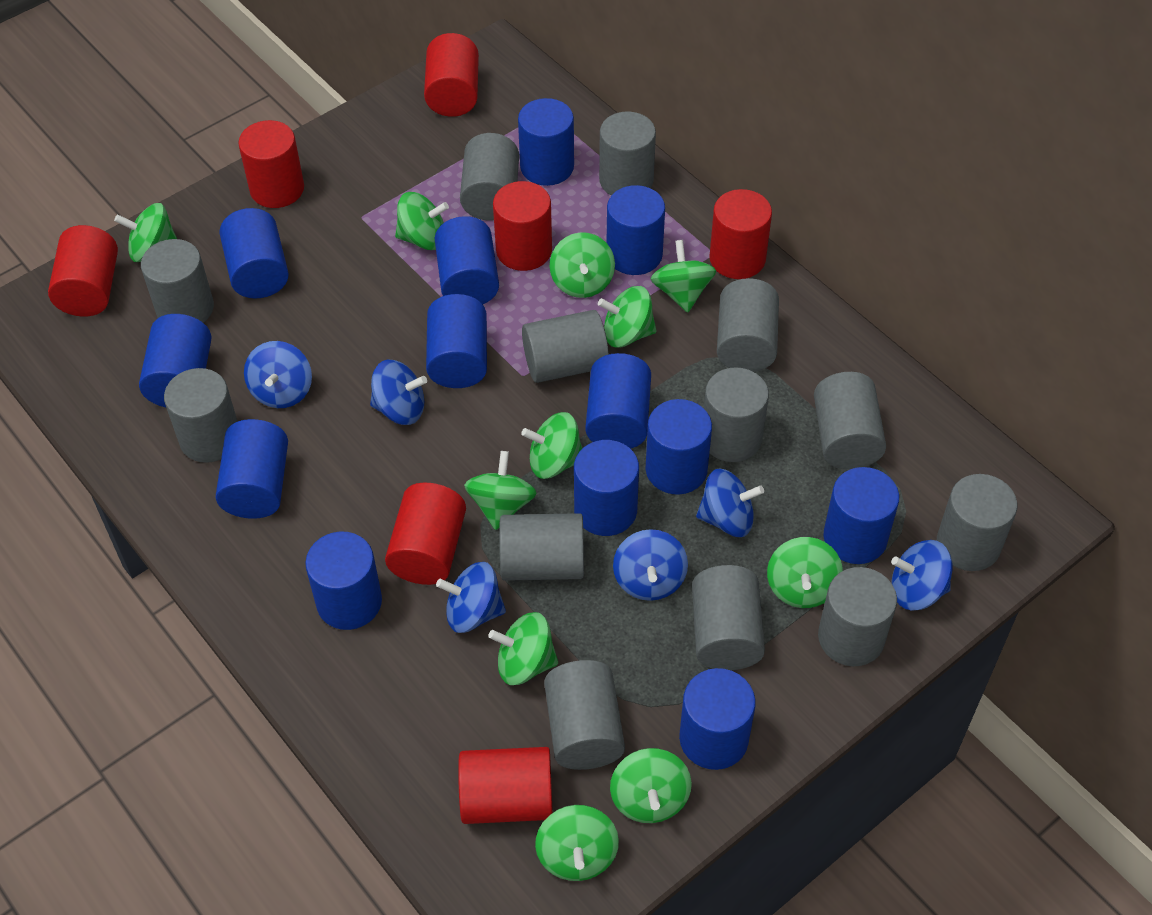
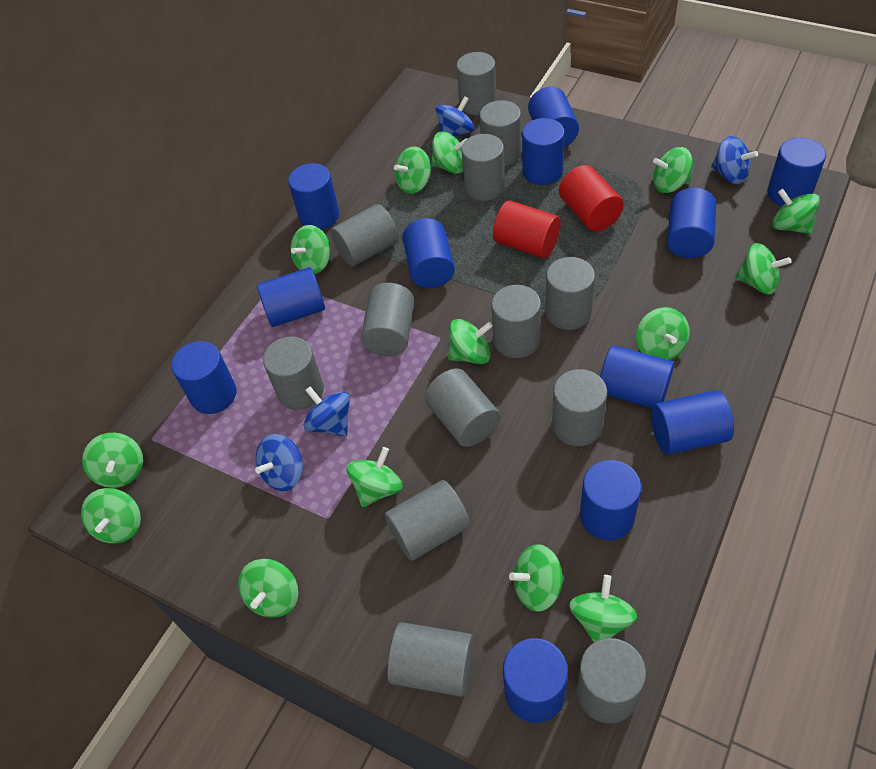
blue cylinder: [139,314,212,408] [216,419,288,519] [220,208,289,298] [305,531,382,630] [426,294,487,388] [435,216,499,304] [518,98,574,186] [574,440,639,536] [585,353,651,449] [607,185,665,275] [645,399,712,495] [679,668,756,770] [824,467,899,564] = 13 -> [171,341,237,414] [257,267,325,327] [288,163,339,230] [402,218,455,288] [503,638,568,723] [522,118,565,185] [528,87,579,147] [580,460,641,540] [600,345,674,408] [651,390,734,455] [667,188,716,258] [767,138,826,206] = 12
blue spinning top: [244,341,312,408] [370,360,427,425] [436,562,506,633] [613,529,688,601] [696,469,764,537] [891,540,952,610] = 6 -> [255,434,303,491] [304,386,350,436] [435,96,474,137] [711,136,758,184] = 4
green spinning top: [114,203,177,262] [395,192,449,250] [464,451,536,530] [488,612,558,685] [521,412,582,479] [535,805,619,881] [550,232,615,298] [598,286,657,347] [610,748,692,823] [651,240,716,312] [767,537,843,608] = 11 -> [81,488,141,544] [82,433,143,488] [238,559,298,618] [290,225,330,274] [347,447,403,507] [394,146,431,194] [431,132,467,174] [448,319,493,364] [509,544,564,612] [569,575,637,642] [636,307,690,360] [653,147,693,193] [735,243,791,294] [772,189,820,234] = 14
red cylinder: [48,225,118,317] [238,120,304,208] [385,483,466,585] [424,33,479,117] [458,747,553,824] [493,181,552,271] [709,189,772,279] = 7 -> [493,200,561,258] [559,165,624,231] = 2

